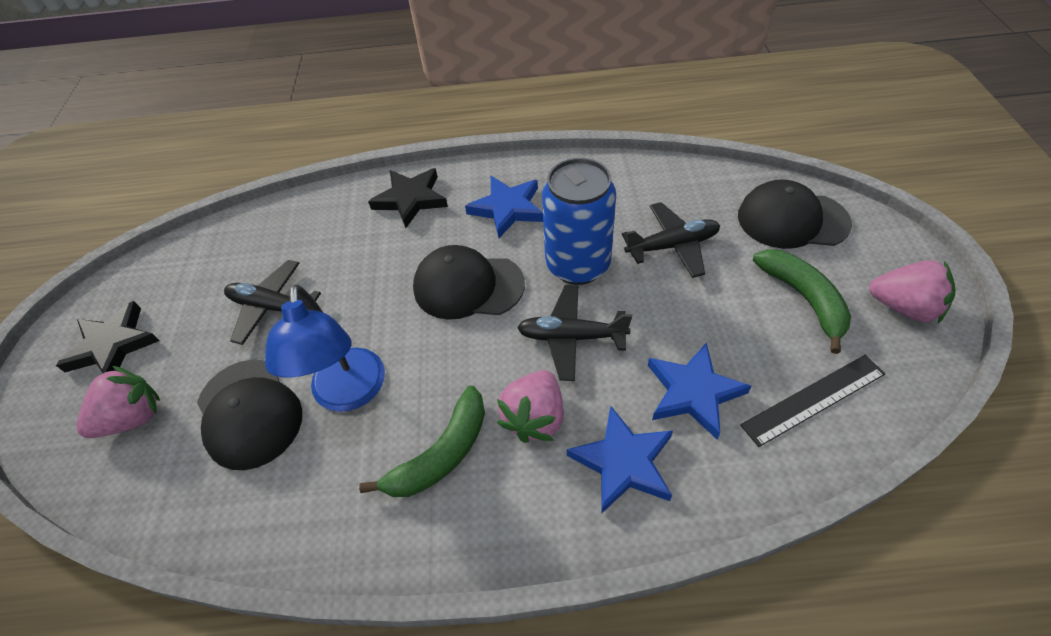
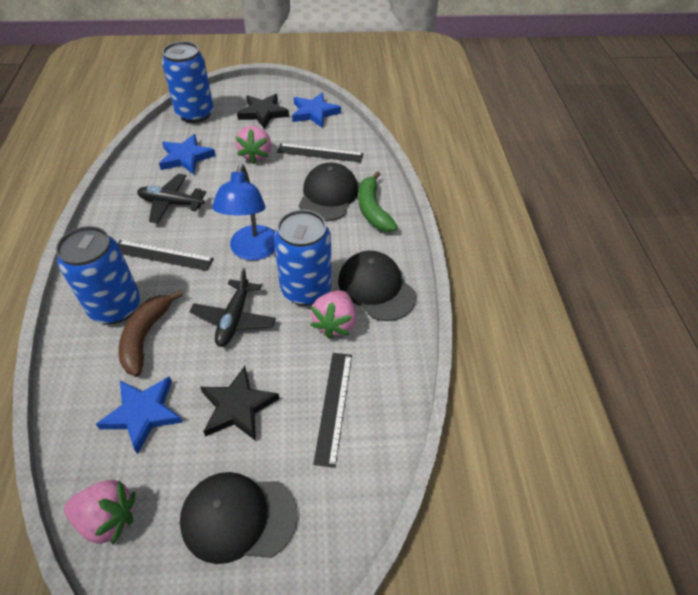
black plane: [224,260,321,345] [517,285,632,381] [622,202,720,278] = 3 -> [137,174,206,223] [190,268,276,347] = 2
black ruler: [740,355,885,447] = 1 -> [118,240,214,271] [277,143,363,162] [313,353,352,468] = 3
blue can: [542,158,616,285] = 1 -> [56,226,140,324] [162,41,213,123] [274,210,332,306] = 3
brown banana: none = 0 -> [119,290,183,376] = 1
green banana: [359,385,485,497] [753,249,851,354] = 2 -> [358,171,398,232] = 1

